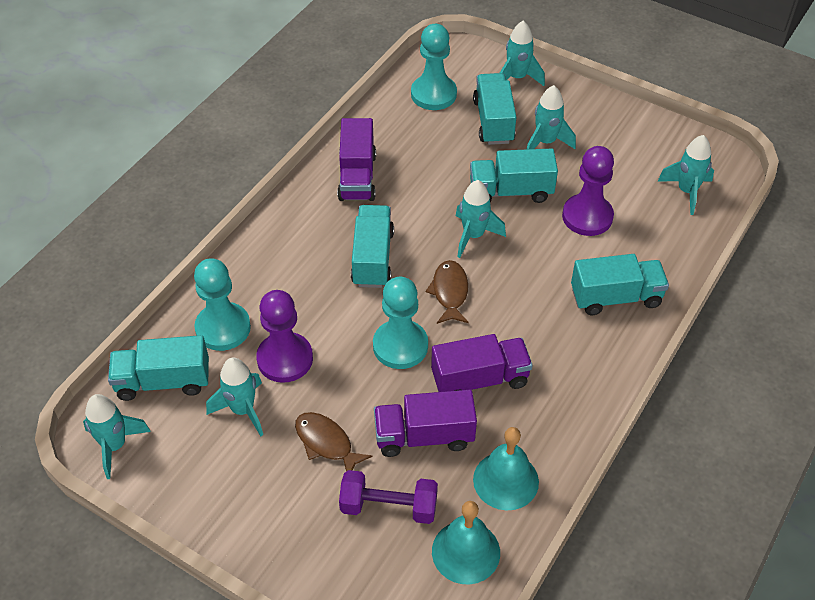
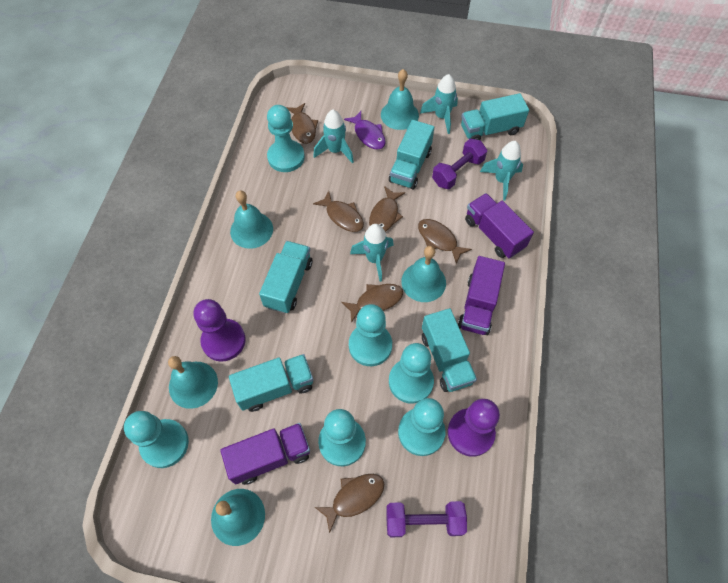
brown fish: [295,412,372,471] [426,260,469,324] = 2 -> [286,103,318,144] [313,191,364,232] [315,474,384,533] [341,284,403,323] [369,186,405,232] [418,219,472,264] = 6
purple dumbbell: [339,470,438,524] = 1 -> [386,501,467,537] [432,139,487,189] = 2
purple fish: none = 0 -> [344,111,386,150] = 1
turquoise bell: [432,501,500,584] [473,427,539,511] = 2 -> [168,356,218,409] [211,489,265,546] [230,190,273,249] [381,69,419,130] [401,246,446,302] = 5
turquoise pawn: [194,258,251,351] [373,277,428,369] [411,24,457,110] = 3 -> [124,411,189,468] [267,105,305,172] [318,409,366,466] [349,304,392,366] [389,343,434,404] [398,398,446,456] = 6
turquoise rocket: [83,394,151,479] [206,357,263,436] [456,180,506,258] [500,21,545,86] [526,85,576,150] [658,135,714,215] = 6 -> [313,109,354,163] [350,224,394,282] [420,74,458,134] [480,141,523,200] = 4

